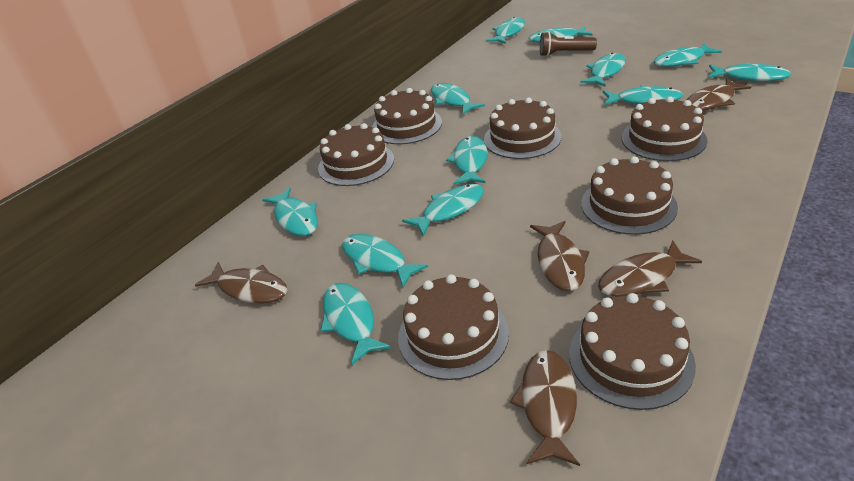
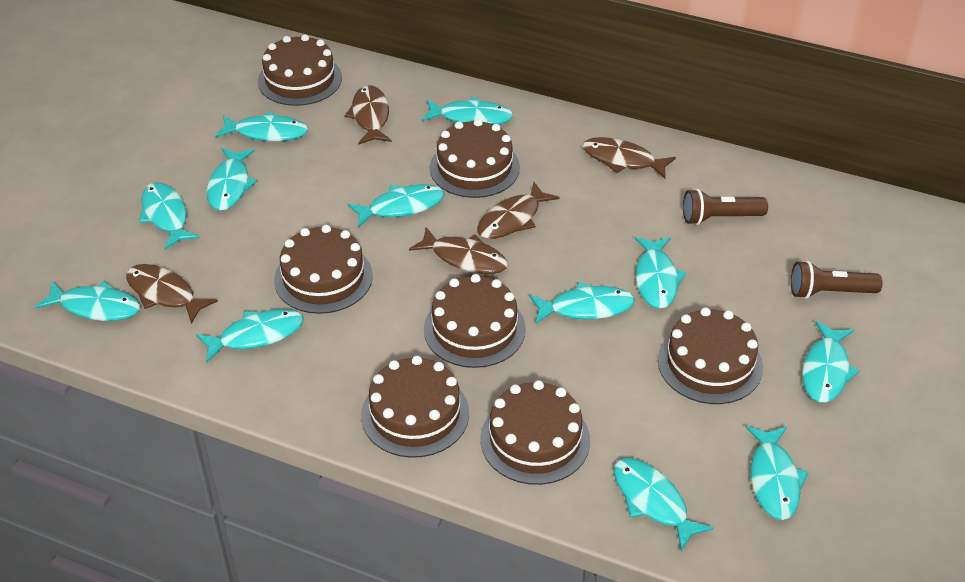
brown flashlight: [540,31,597,57] = 1 -> [683,189,768,225] [791,261,883,299] = 2

